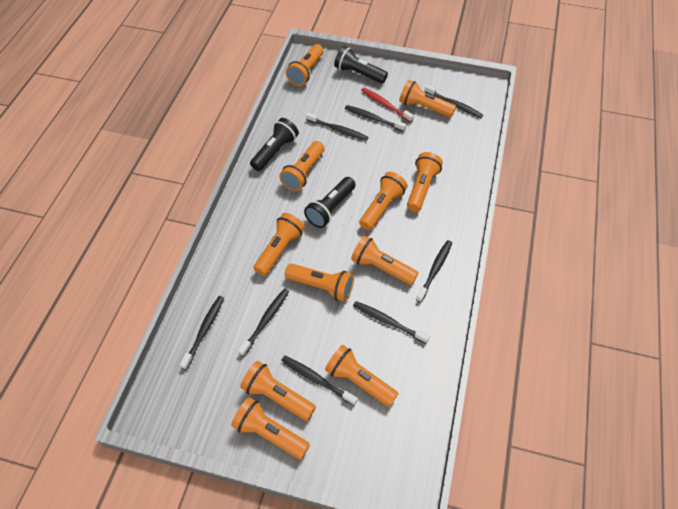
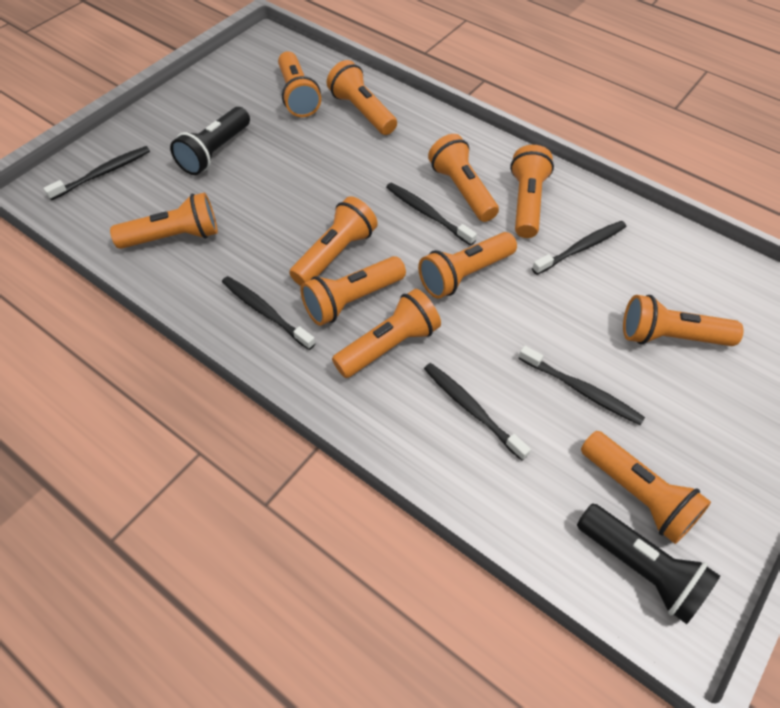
black flashlight: [250,118,299,171] [304,177,356,228] [334,46,388,84] = 3 -> [170,107,250,175] [577,504,720,624] = 2
black toothbrush: [180,296,224,370] [238,288,289,356] [281,356,358,406] [306,112,368,141] [345,105,406,132] [353,301,430,344] [416,240,452,303] [425,85,483,118] = 8 -> [43,146,150,200] [222,276,316,350] [386,182,477,246] [424,363,531,461] [518,346,645,425] [532,221,626,275] = 6
red toothbrush: [361,88,414,122] = 1 -> none = 0

